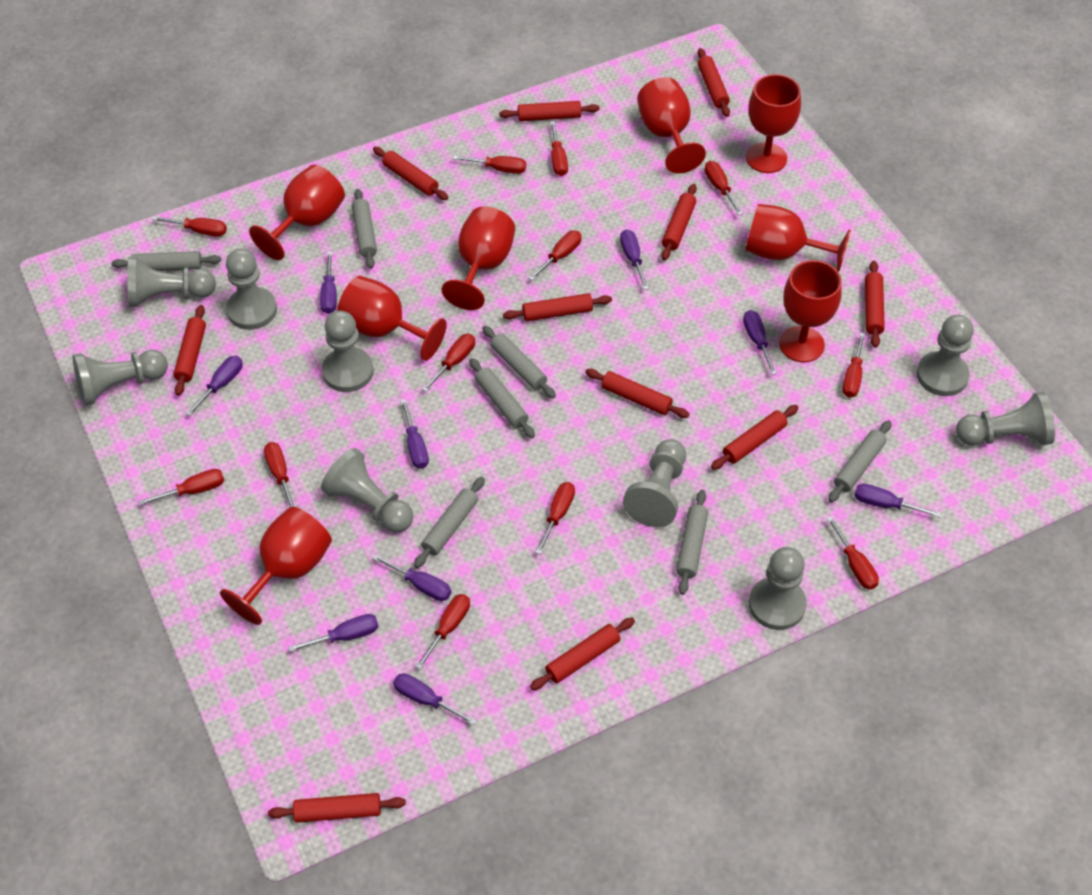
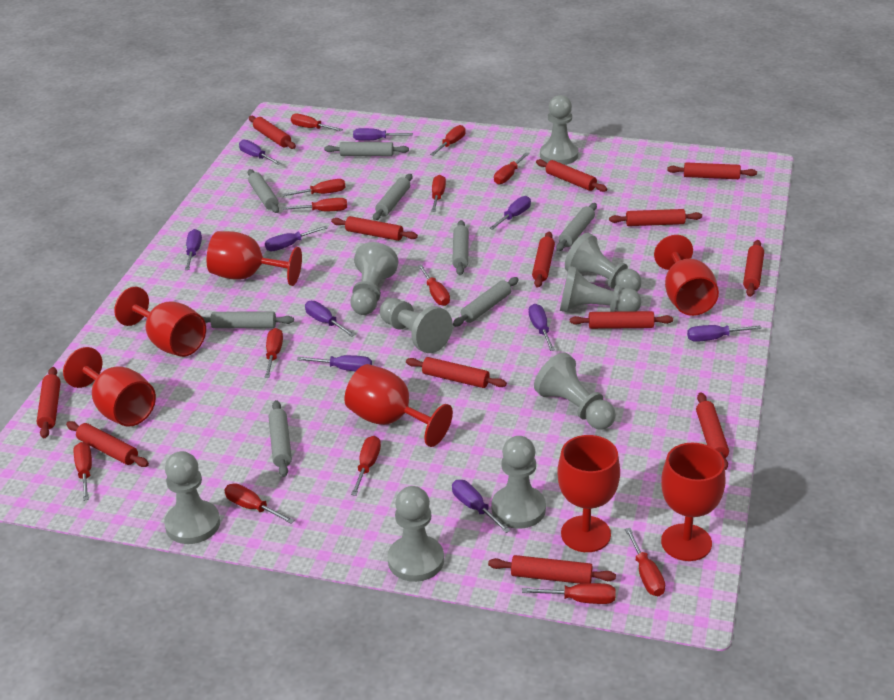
grey rolling pin: [112,251,221,271] [352,189,377,269] [414,477,485,568] [469,358,535,438] [482,326,556,398] [676,490,708,595] [829,420,891,502] = 7 -> [202,312,294,328] [248,169,279,213] [269,400,292,477] [324,142,409,156] [373,174,412,221] [452,220,469,275] [453,277,519,327] [556,203,597,251] = 8
purple screwdriver: [186,356,243,416] [288,614,379,652] [320,251,337,314] [372,554,451,601] [393,673,477,726] [401,399,429,469] [620,229,649,290] [743,310,777,375] [854,484,941,518] = 9 -> [185,229,202,270] [239,140,281,165] [265,226,328,251] [297,355,372,371] [305,301,355,337] [353,128,413,141] [452,480,511,533] [489,196,531,230] [529,304,555,351] [687,325,762,342] = 10
red goblet: [220,507,332,625] [249,165,345,260] [337,276,447,361] [441,206,515,310] [637,77,706,174] [745,204,851,272] [746,74,801,173] [779,260,842,362] = 8 -> [63,347,156,427] [114,287,206,357] [207,231,302,286] [345,364,453,447] [557,435,620,552] [654,235,719,316] [661,443,726,561] = 7
red rolling pin: [174,305,206,396] [268,793,406,823] [373,147,448,200] [499,101,599,121] [503,293,612,321] [530,617,635,690] [585,369,690,418] [661,184,697,260] [697,48,730,117] [711,405,799,470] [865,261,885,348] = 11 -> [37,367,61,438] [66,421,149,467] [249,116,296,149] [331,216,418,241] [406,357,507,388] [488,555,616,584] [532,231,555,288] [536,159,607,192] [570,311,673,329] [609,209,702,226] [667,162,757,179] [696,392,729,470] [743,240,764,297] = 13
red screwdriver: [139,469,224,506] [152,216,227,237] [264,442,295,507] [416,594,470,670] [422,334,475,392] [453,155,526,174] [529,231,582,281] [535,482,575,555] [550,121,568,176] [705,161,743,215] [826,516,879,590] [842,332,866,398] = 12 -> [74,442,92,501] [224,483,295,524] [264,328,283,378] [282,179,345,196] [283,198,347,211] [291,114,343,131] [351,436,381,496] [418,265,450,306] [430,125,465,156] [431,175,446,212] [494,153,529,185] [522,583,615,604] [625,528,665,596] = 13

